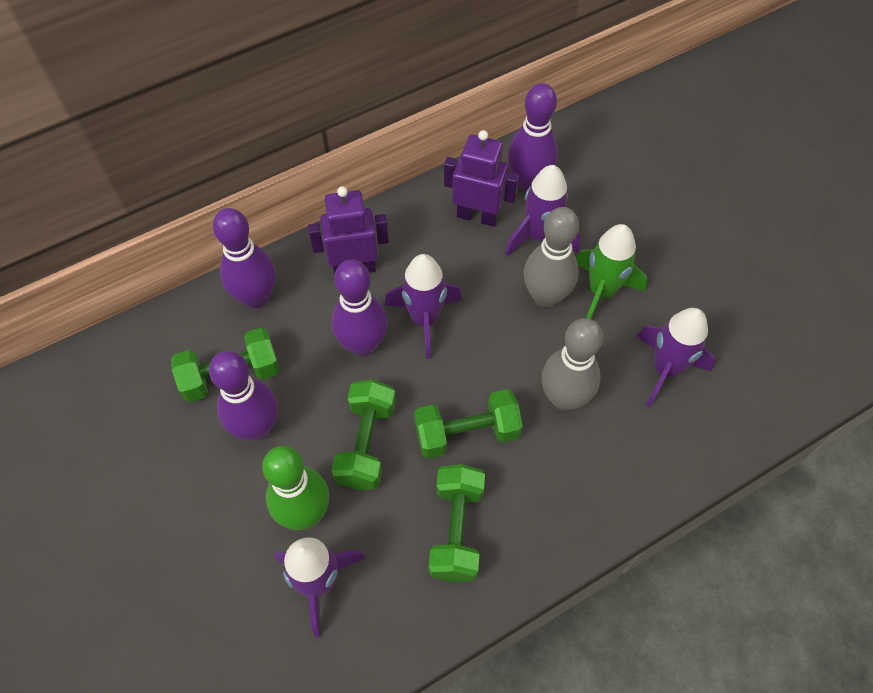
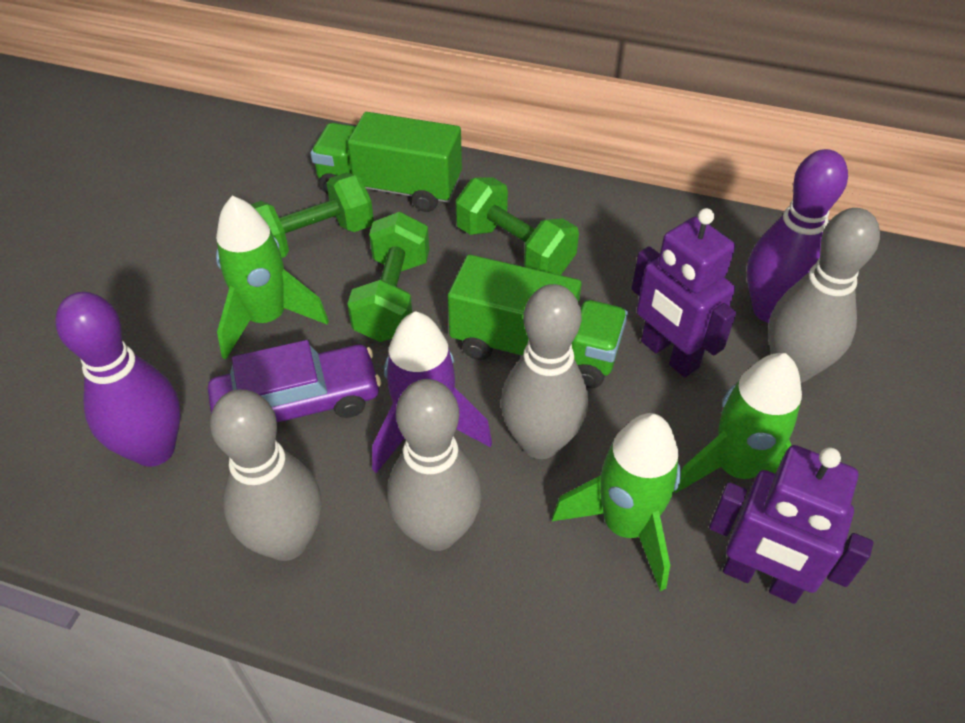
green bowling pin: [262,446,329,530] = 1 -> none = 0
green dumbbell: [171,327,280,402] [331,380,396,490] [414,389,523,459] [429,464,485,582] = 4 -> [250,173,374,258] [347,212,429,342] [455,177,579,275] = 3
green rocket: [576,224,647,319] = 1 -> [216,196,329,360] [552,413,681,591] [674,353,802,493] = 3
green truck: none = 0 -> [311,112,462,212] [448,255,628,388] = 2
grey bowling pin: [524,207,579,307] [541,318,603,410] = 2 -> [210,389,321,561] [387,379,482,551] [501,284,588,459] [768,208,880,383] = 4
purple bowling pin: [209,351,278,440] [213,208,276,308] [332,260,388,356] [508,83,558,191] = 4 -> [55,292,181,467] [747,149,848,323] = 2
purple car: none = 0 -> [208,340,381,422] = 1
purple rocket: [274,537,366,637] [385,254,462,359] [505,165,580,256] [637,308,715,407] = 4 -> [372,311,492,473] = 1

